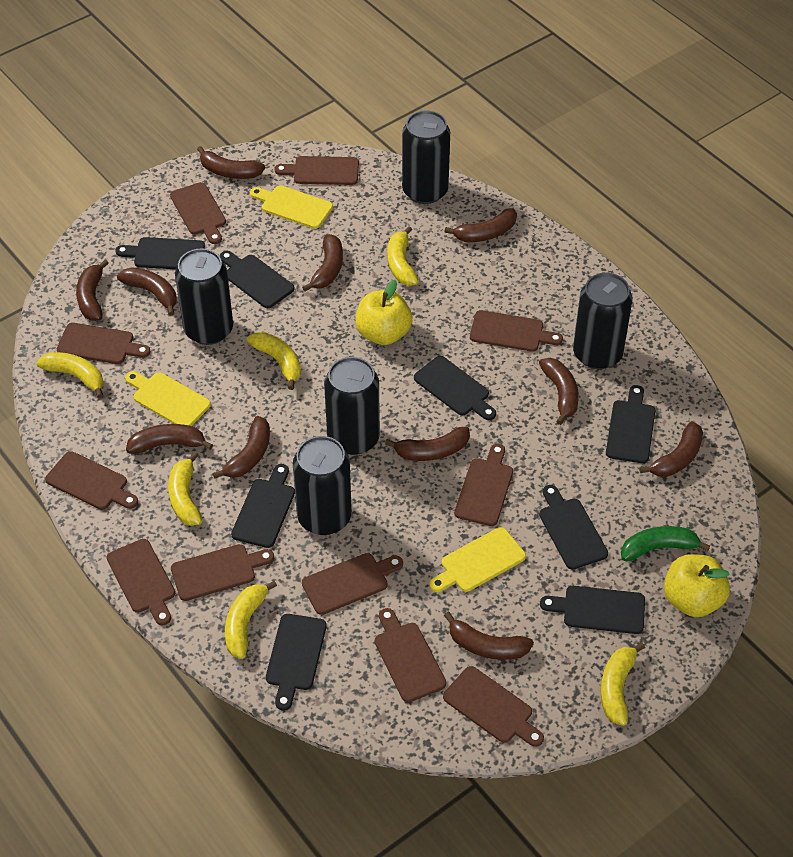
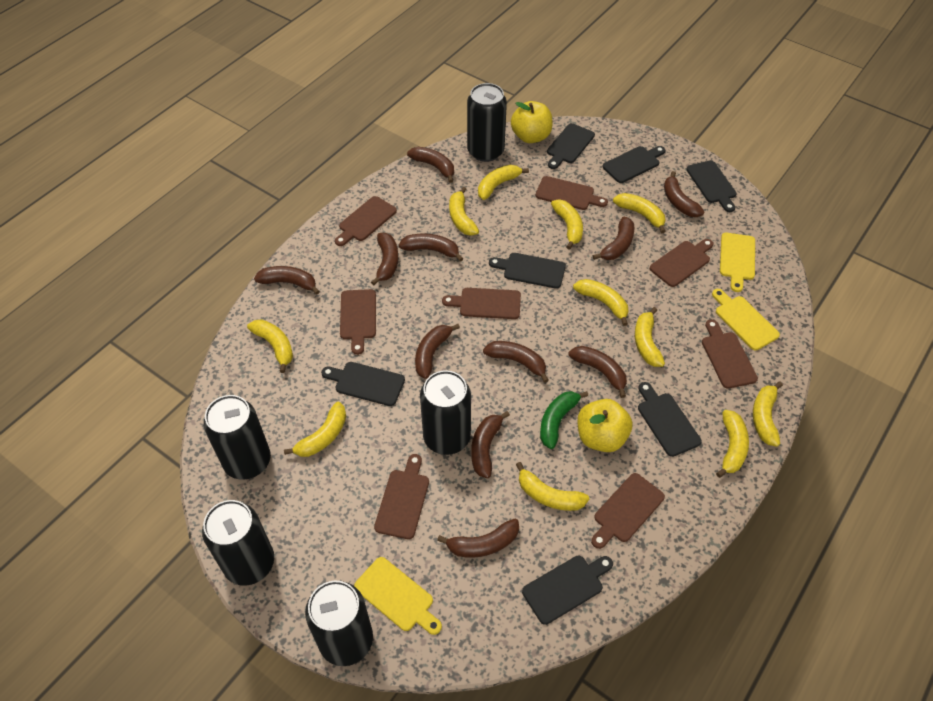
black cutting board: [116,237,205,269] [220,251,295,308] [231,464,295,548] [266,614,327,710] [414,356,496,420] [539,485,608,570] [540,586,645,634] [606,385,655,463] = 8 -> [321,362,405,406] [489,253,566,289] [522,556,613,625] [547,123,595,169] [603,146,665,183] [638,382,702,457] [686,160,736,212] = 7
brown cutting board: [45,451,138,510] [57,323,150,364] [107,539,175,625] [170,182,226,244] [171,544,274,601] [274,156,359,185] [302,553,403,615] [375,608,446,702] [443,666,544,747] [455,444,513,526] [470,310,563,352] = 11 -> [335,196,397,246] [340,289,376,355] [374,454,429,539] [442,288,521,319] [535,176,608,210] [591,473,665,549] [650,239,714,287] [702,319,758,389] = 8
yellow banana: [36,352,104,398] [168,452,202,526] [225,581,277,659] [247,332,301,390] [387,226,419,286] [601,642,645,726] = 6 -> [247,319,293,373] [284,402,346,457] [449,187,479,236] [478,165,529,200] [516,462,589,511] [551,199,583,250] [573,279,628,326] [613,193,666,233] [635,307,665,367] [716,410,749,478] [753,381,783,447] = 11

